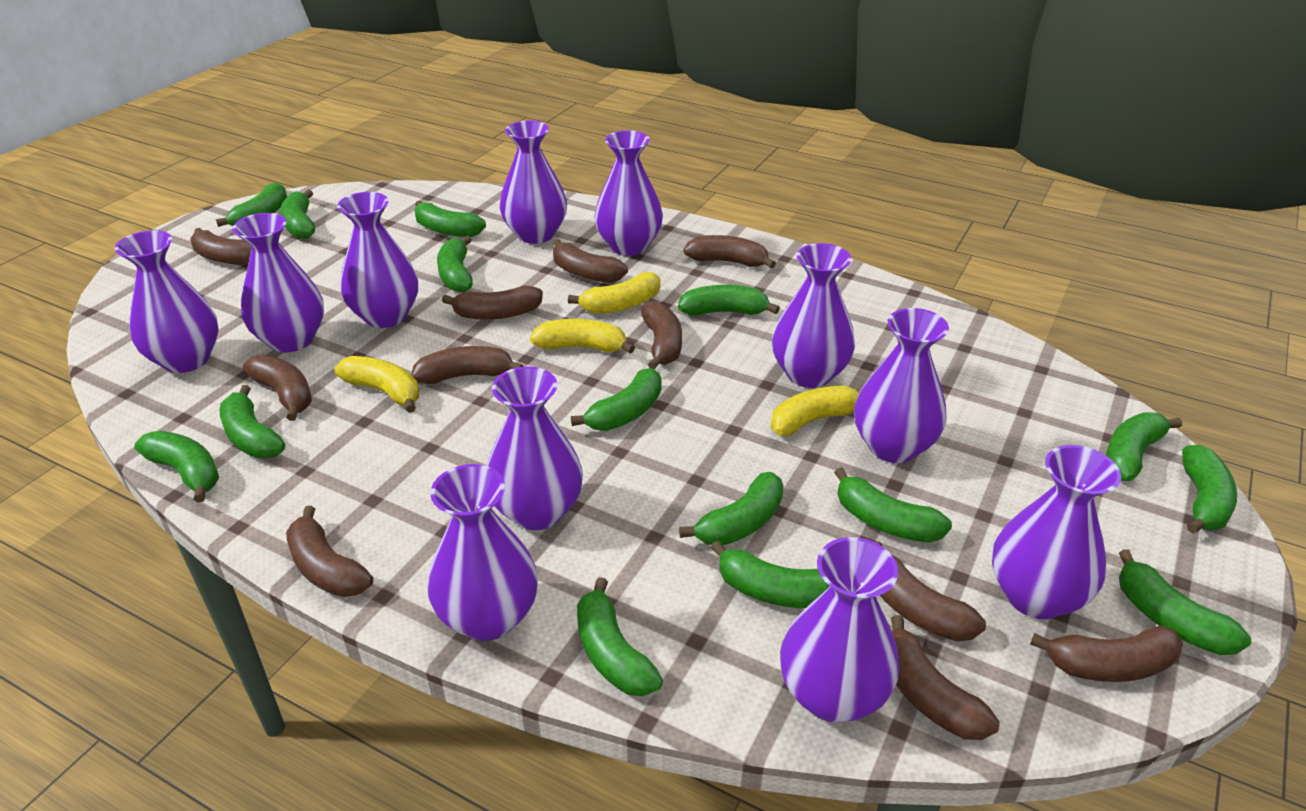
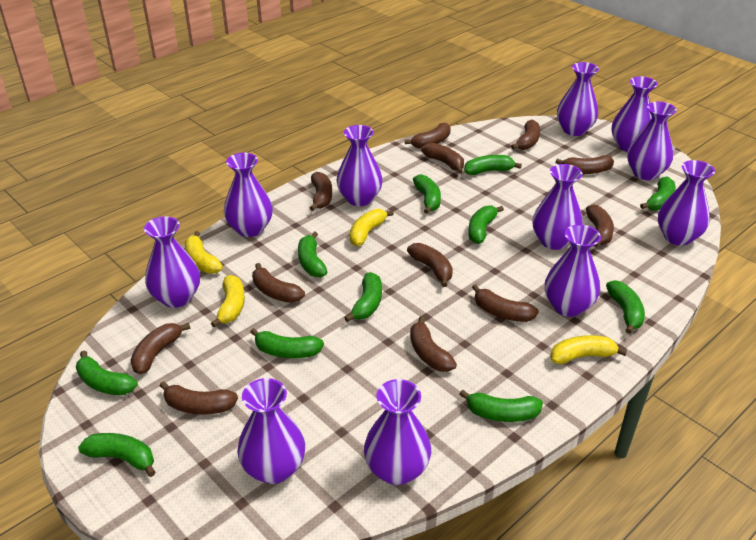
brown banana: [190,228,251,265] [243,354,312,421] [286,506,373,597] [411,346,524,384] [442,285,543,320] [553,239,628,283] [641,301,682,369] [683,235,776,268] [875,541,986,642] [891,615,999,740] [1030,626,1183,682] = 11 -> [130,323,190,374] [160,381,238,415] [252,263,305,303] [310,172,332,211] [405,123,451,149] [407,243,453,287] [410,316,457,372] [421,143,464,174] [472,284,539,322] [511,120,540,150] [555,155,614,174] [586,204,614,247] = 12
green banana: [134,431,219,503] [216,182,287,227] [220,385,285,458] [280,190,315,239] [414,201,486,237] [437,236,473,292] [571,368,662,431] [577,577,663,696] [678,285,780,316] [679,472,784,545] [710,541,830,608] [834,467,952,543] [1106,412,1182,481] [1119,549,1251,655] [1182,445,1237,534] = 15 -> [76,350,138,395] [78,433,156,477] [250,328,324,358] [298,232,327,277] [344,272,382,322] [413,174,441,214] [459,390,543,422] [464,155,522,175] [468,205,504,244] [606,280,645,334] [640,177,676,211] = 11

